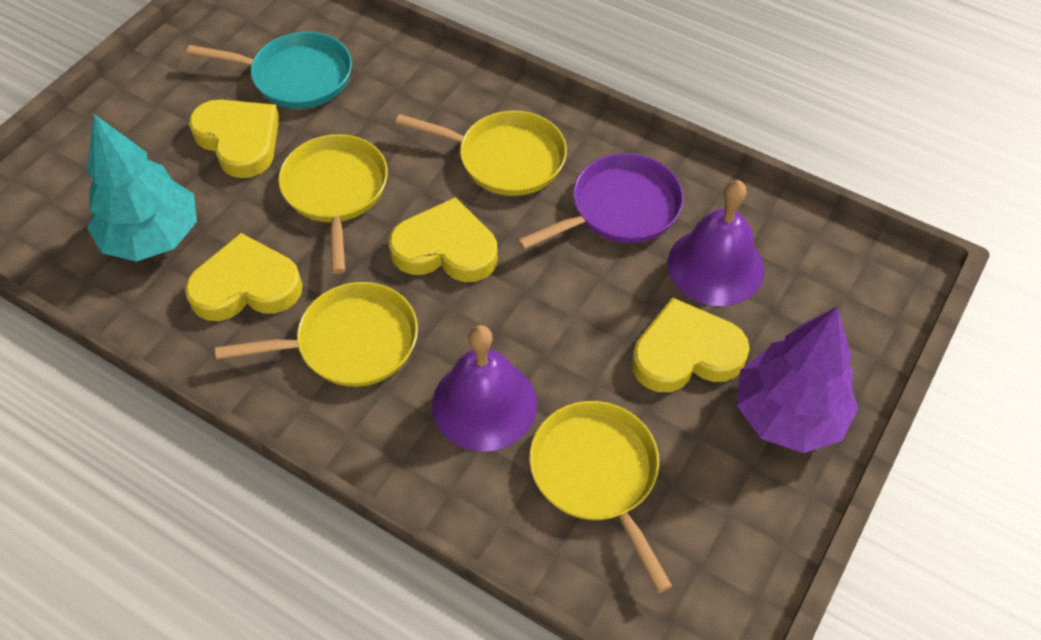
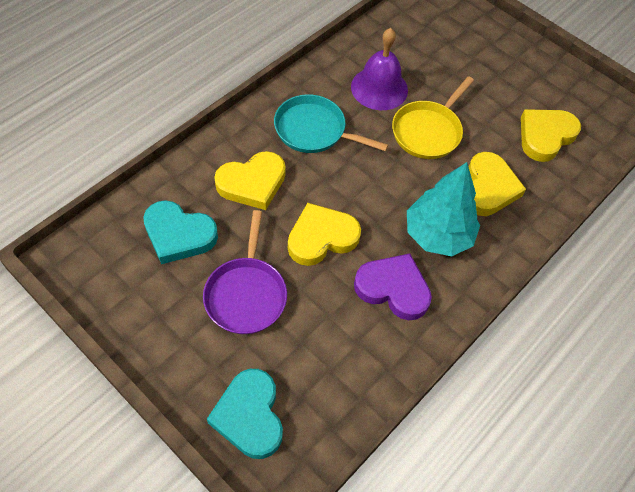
purple bell: [432,325,537,452] [668,180,764,306] = 2 -> [351,28,408,110] = 1
purple heart: none = 0 -> [354,253,432,320] = 1
purple tree: [736,307,859,453] = 1 -> none = 0
turquoise heart: none = 0 -> [143,200,218,264] [207,369,283,459] = 2
yellow pan: [215,282,418,387] [278,134,388,274] [396,111,567,196] [529,401,672,593] = 4 -> [392,76,474,159] = 1

